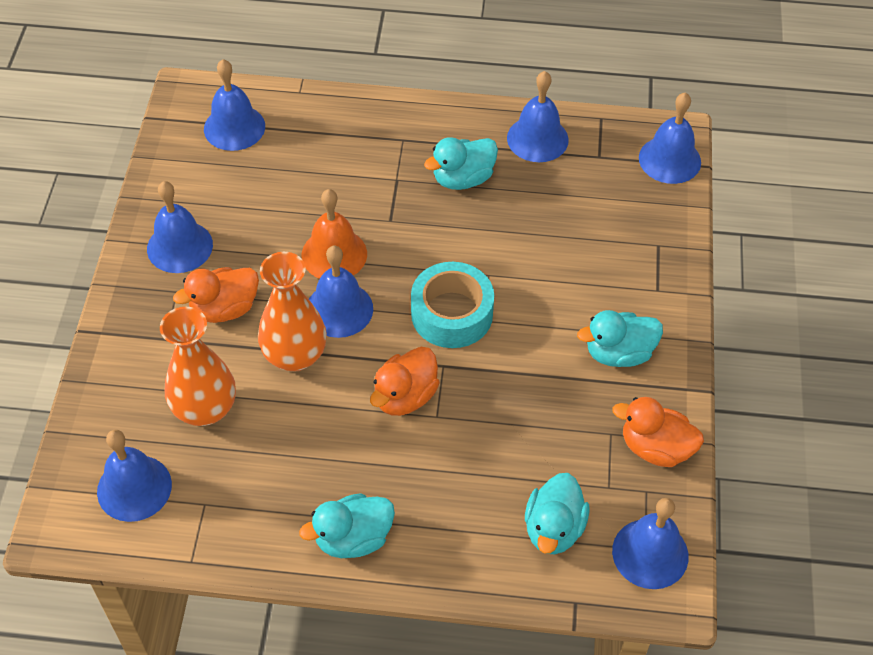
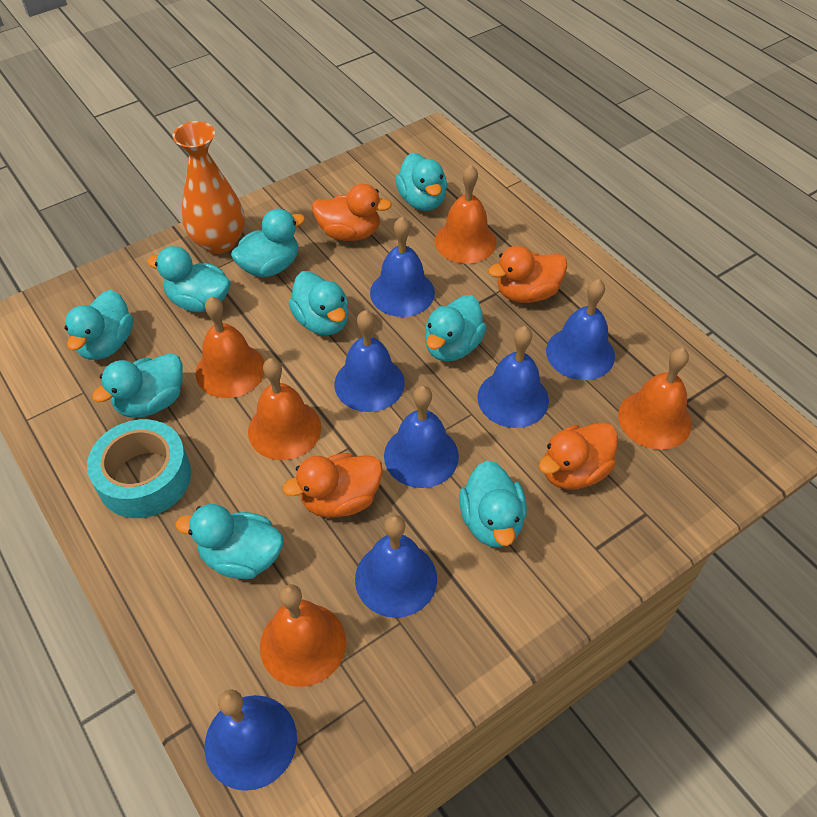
orange bell: [301,189,367,279] = 1 -> [195,297,265,398] [248,358,321,460] [260,584,346,687] [435,165,497,263] [618,348,692,450] = 5
orange duck: [173,267,259,323] [370,347,440,416] [612,397,704,467] = 3 -> [283,453,383,518] [312,184,392,241] [488,246,567,303] [539,422,618,489] = 4
orange vase: [160,307,236,426] [258,252,327,372] = 2 -> [173,121,245,254] = 1
turquoise duck: [299,493,395,558] [424,137,498,190] [525,473,589,554] [577,310,663,367] = 4 -> [65,290,133,360] [92,353,182,418] [147,246,231,312] [175,504,283,579] [231,209,305,278] [288,271,349,335] [395,153,447,211] [425,295,486,361] [459,460,527,548] = 9

